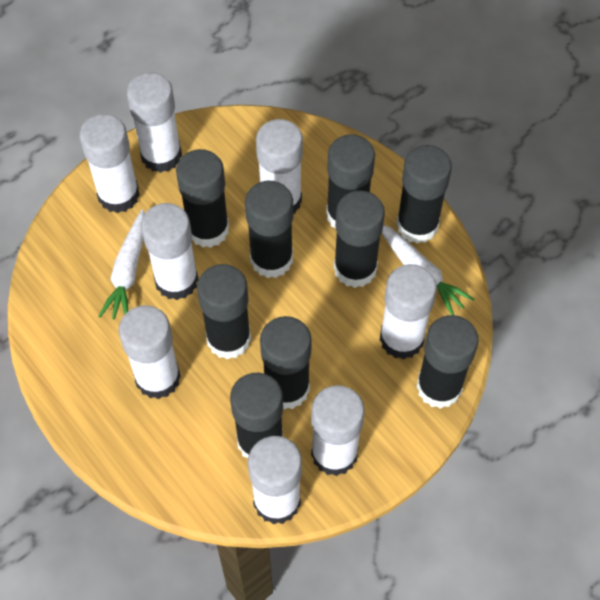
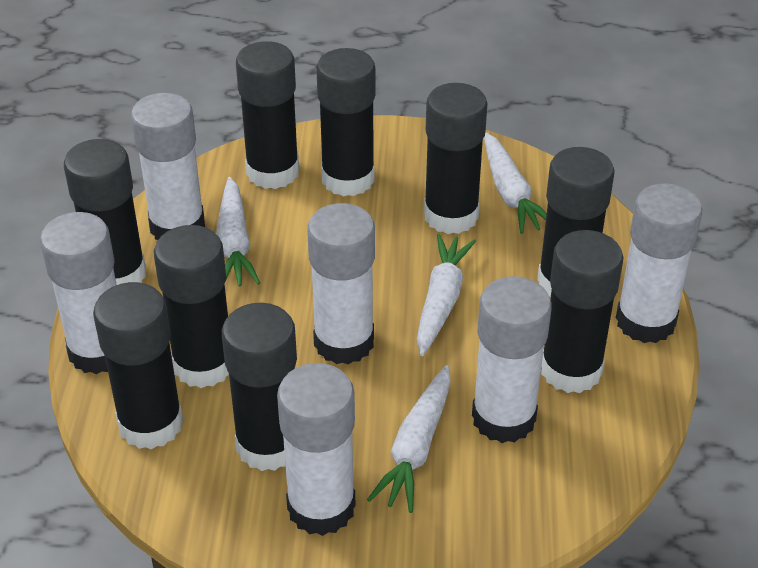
white carrot: [98,209,145,319] [382,225,474,315] = 2 -> [216,177,260,287] [367,365,451,513] [417,234,476,356] [484,132,547,234] = 4
white glue stick: [79,114,140,213] [119,305,181,399] [127,72,182,173] [141,203,199,300] [248,436,302,524] [256,119,303,214] [311,385,364,476] [380,264,437,360] = 8 -> [40,212,117,374] [131,93,205,240] [277,363,355,536] [307,203,375,365] [472,276,552,443] [616,183,702,343] = 6

